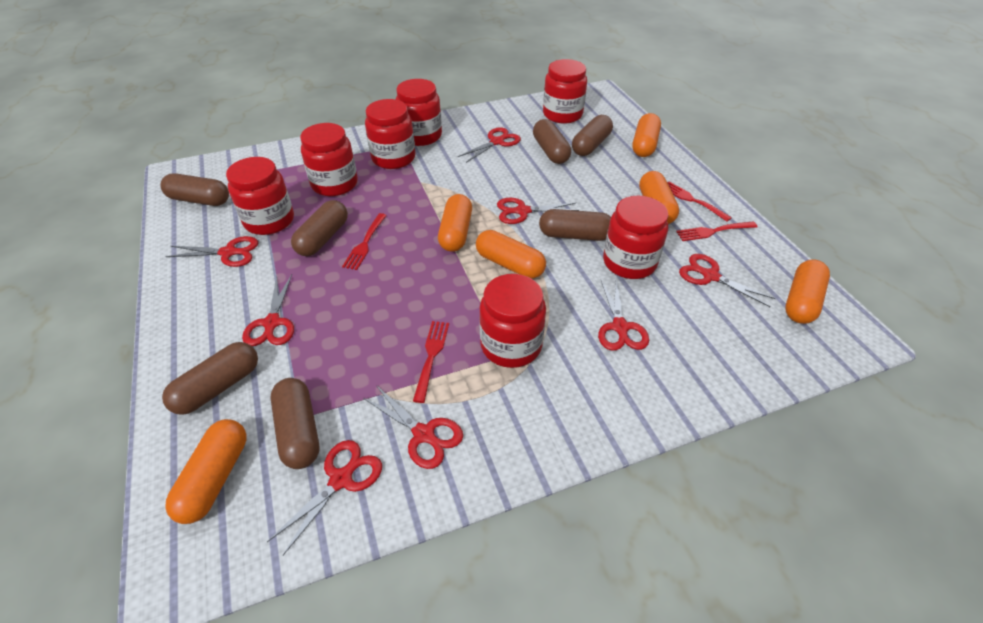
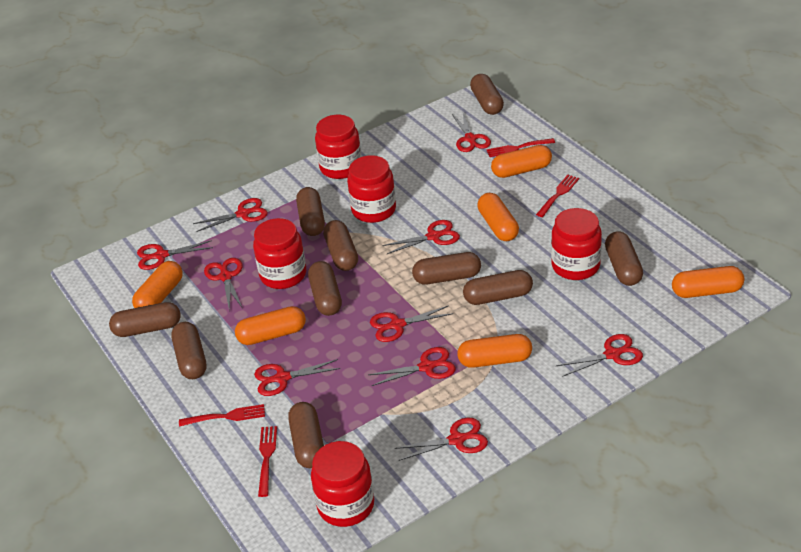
brown capsule: [160,173,229,206] [162,342,258,415] [270,378,319,469] [291,200,348,256] [533,119,571,164] [539,209,611,241] [572,115,613,156] = 7 -> [109,302,181,337] [171,322,207,379] [288,402,324,468] [296,187,325,236] [308,261,342,316] [323,220,358,271] [412,252,481,285] [463,270,533,305] [470,74,504,115] [605,231,643,286] = 10
red jar: [226,157,294,235] [300,123,358,196] [365,99,415,169] [396,79,442,146] [479,274,546,368] [543,59,587,124] [603,196,668,279] = 7 -> [253,218,306,289] [311,441,374,527] [315,115,361,179] [347,155,396,223] [551,208,602,280] = 5
red scissors: [165,236,258,267] [242,274,294,346] [267,440,382,555] [363,385,463,469] [458,127,521,163] [497,198,579,224] [598,279,649,351] [679,254,776,307] = 8 -> [137,240,213,270] [193,198,268,232] [204,258,243,311] [254,359,341,396] [368,347,456,386] [370,305,453,342] [382,220,460,254] [395,418,488,461] [452,113,491,152] [556,334,643,377] = 10

